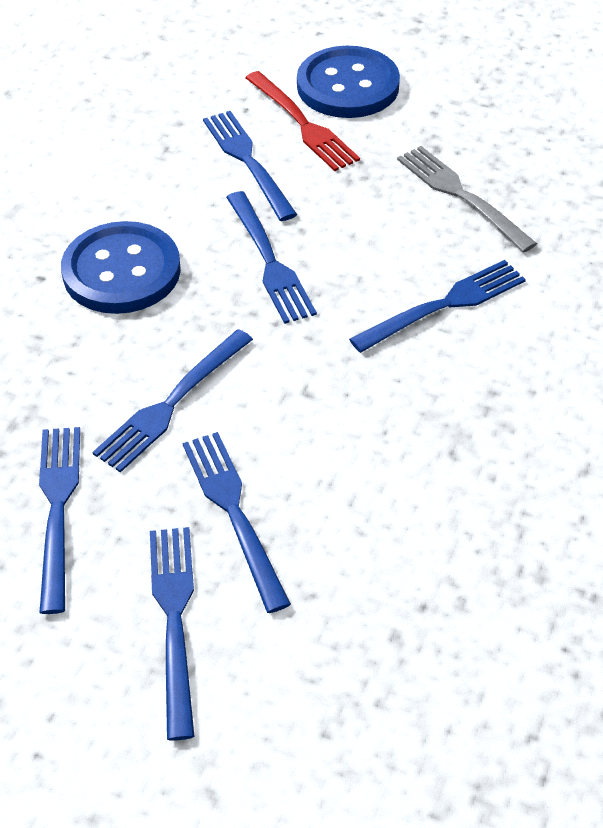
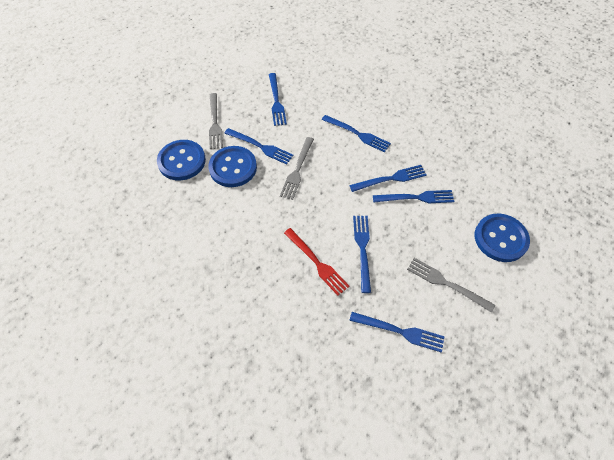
blue button: [61,221,181,314] [297,46,400,118] = 2 -> [157,140,206,180] [208,146,257,187] [475,214,530,262] = 3
grey fork: [397,146,537,253] = 1 -> [209,93,223,149] [280,137,314,200] [407,258,495,313] = 3

